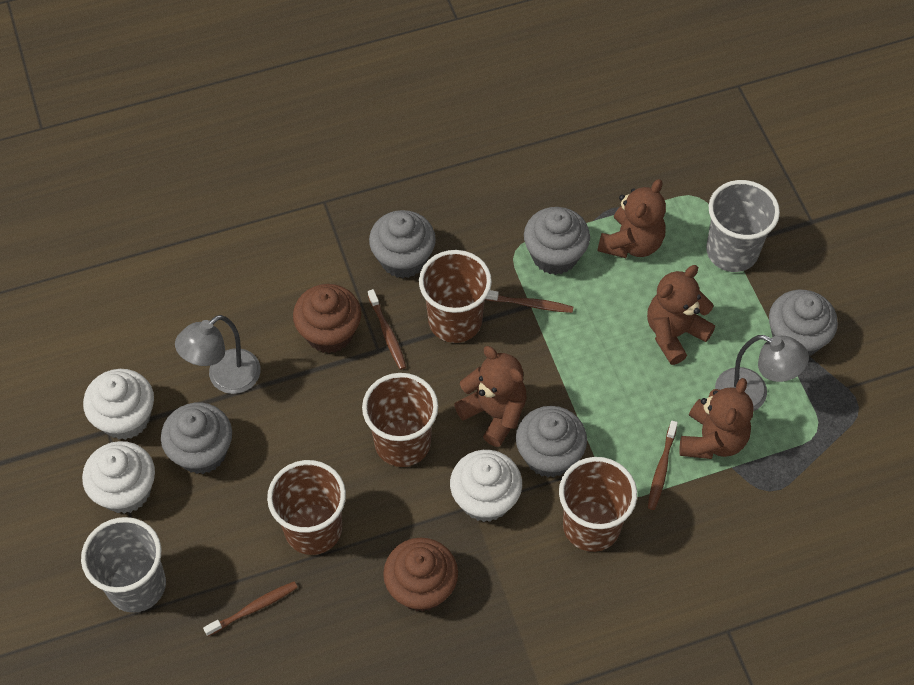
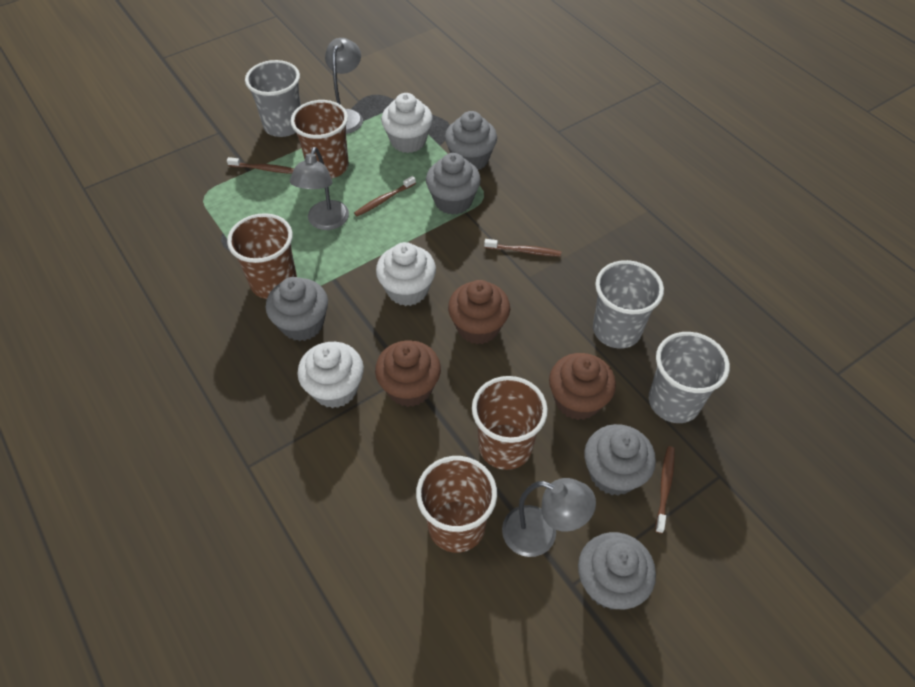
brown cupcake: [293,284,361,353] [383,538,458,612] = 2 -> [375,341,441,407] [448,280,510,344] [549,353,616,420] = 3
brown teddy bear: [454,346,527,447] [598,179,666,258] [647,265,715,365] [679,378,754,459] = 4 -> none = 0
grey cup: [81,517,166,613] [706,180,780,272] = 2 -> [245,60,301,137] [593,260,664,349] [649,332,730,423] = 3
grey lamp: [175,315,261,394] [715,335,809,411] = 2 -> [290,147,349,230] [325,38,363,134] [502,478,596,557] = 3

